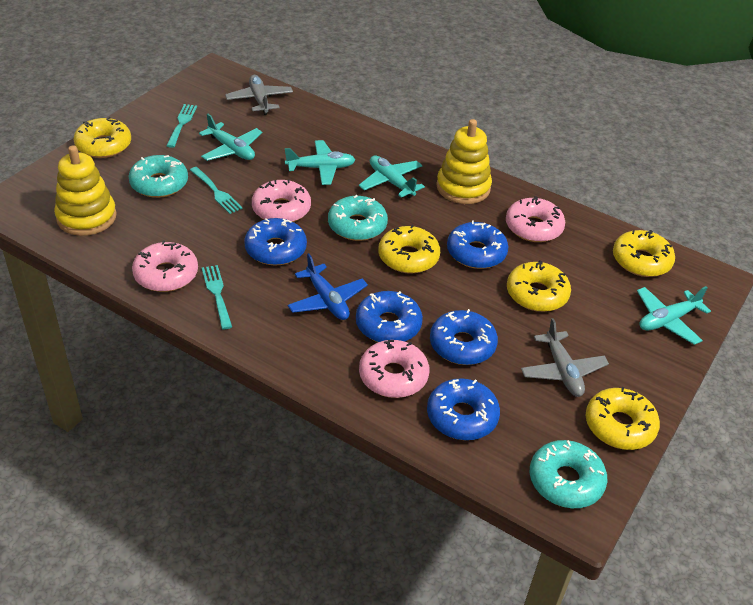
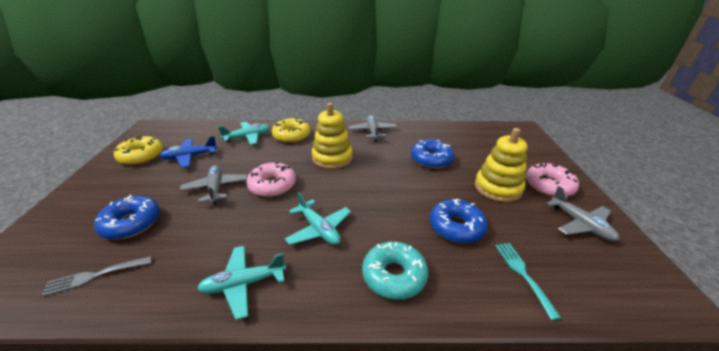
blue donut: [244,218,307,266] [356,291,423,342] [427,378,500,440] [430,309,498,365] [447,220,508,269] = 5 -> [94,195,160,240] [411,140,454,169] [430,199,488,243] = 3
grey fork: none = 0 -> [42,256,152,296] = 1
grey plane: [225,75,293,115] [521,318,609,397] = 2 -> [180,165,247,204] [349,115,397,141] [546,186,619,242] = 3
pink donut: [132,240,198,292] [252,179,311,222] [359,340,429,398] [506,196,565,242] = 4 -> [246,162,296,197] [526,163,579,197] = 2
turquoise donut: [128,155,188,198] [328,195,388,241] [530,440,607,508] = 3 -> [362,242,428,300] = 1
turquoise fork: [166,104,197,148] [190,167,243,214] [202,265,232,329] = 3 -> [495,243,561,320] = 1
turquoise plane: [199,114,262,161] [285,140,355,185] [359,155,425,198] [637,286,711,345] = 4 -> [197,246,286,320] [218,122,270,145] [285,192,351,245] = 3
yellow donut: [74,117,131,158] [378,225,440,274] [507,260,571,312] [586,387,660,450] [613,230,675,277] = 5 -> [114,135,163,165] [272,118,310,143] = 2

